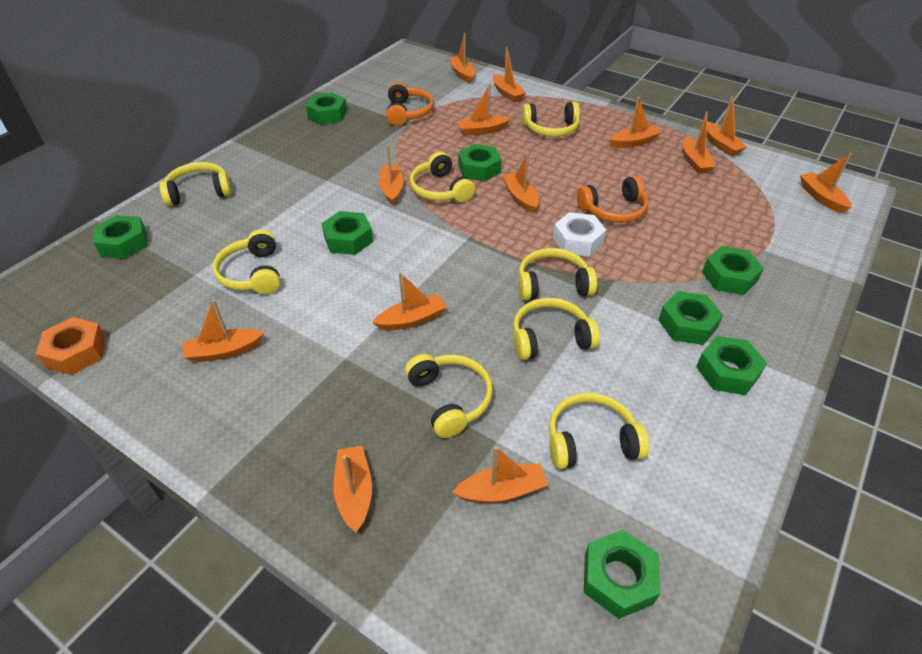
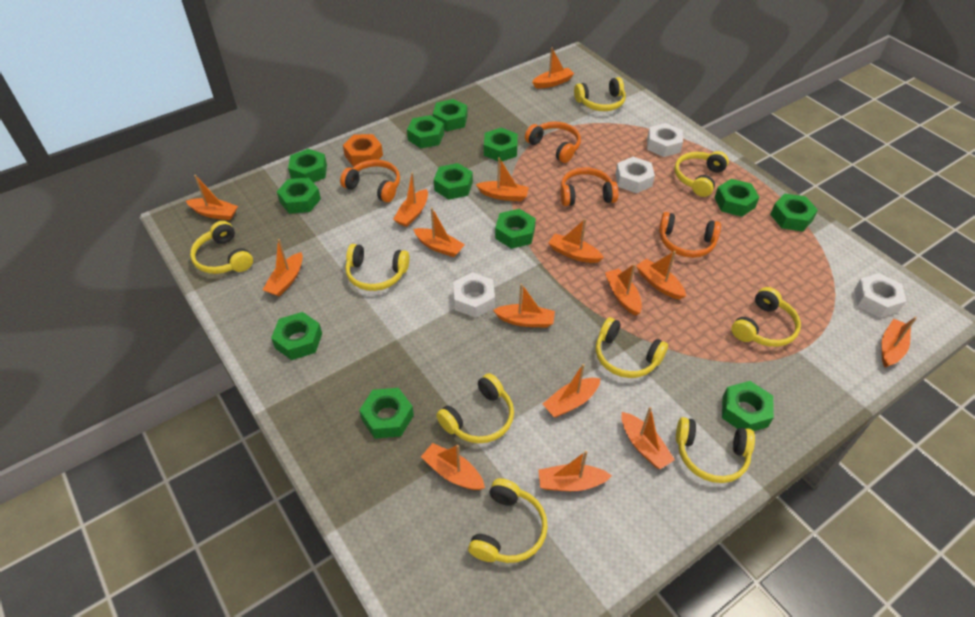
green nut: [93,215,148,259] [306,92,347,125] [322,211,373,255] [458,144,502,181] [584,530,660,619] [658,291,723,345] [696,336,767,395] [702,246,764,295] = 8 -> [271,312,322,360] [277,177,321,214] [288,149,327,183] [359,388,414,439] [407,115,444,148] [433,99,468,131] [434,163,473,200] [484,127,518,162] [495,209,536,249] [714,179,759,217] [722,381,774,431] [770,194,818,231] = 12
orange boat: [183,300,264,362] [333,446,372,532] [372,272,447,330] [379,145,404,205] [449,33,475,83] [453,446,548,503] [457,84,511,136] [493,47,526,102] [503,153,539,213] [609,97,661,148] [683,111,716,174] [706,96,747,156] [800,153,851,213] = 13 -> [186,175,238,220] [263,239,303,296] [393,172,428,227] [413,207,465,257] [421,443,485,490] [476,157,529,201] [493,284,555,328] [532,47,574,88] [538,451,612,491] [543,364,601,418] [549,219,604,263] [605,264,642,316] [622,407,675,469] [636,251,686,300] [882,317,917,367] = 15
orange headphones: [386,82,434,126] [577,176,649,223] = 2 -> [340,160,400,203] [525,121,581,163] [560,167,618,206] [659,212,721,258] = 4
white nut: [553,212,606,257] = 1 -> [453,272,495,318] [615,157,655,193] [647,123,683,157] [854,273,906,318] = 4
yellow headphones: [159,162,232,206] [212,229,280,294] [405,354,493,438] [410,152,475,202] [513,298,600,360] [518,248,597,301] [522,102,580,137] [549,393,649,469] = 8 -> [190,221,253,274] [345,244,409,291] [436,373,514,443] [468,478,548,563] [574,77,626,111] [596,317,668,378] [675,151,729,197] [676,417,755,483] [731,287,801,347] = 9

